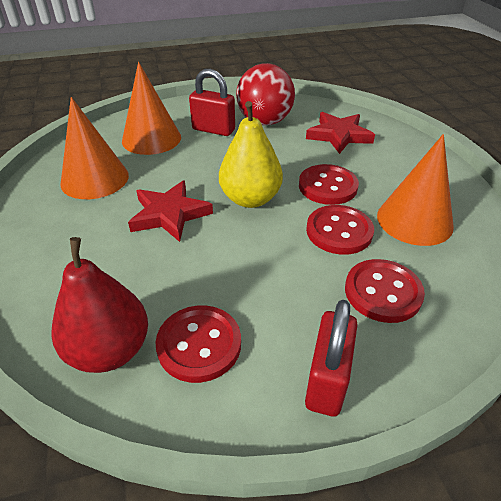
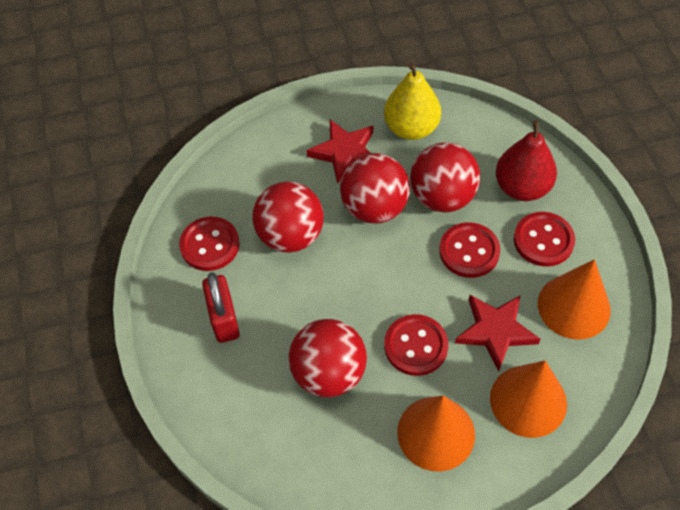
red ball: [236,63,295,125] = 1 -> [252,181,324,253] [289,319,367,397] [340,153,410,223] [410,142,480,212] = 4
red padlock: [189,69,235,136] [305,300,358,416] = 2 -> [202,272,240,343] = 1

